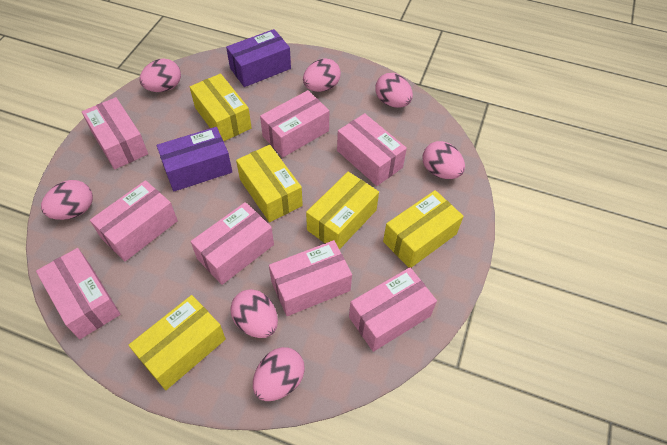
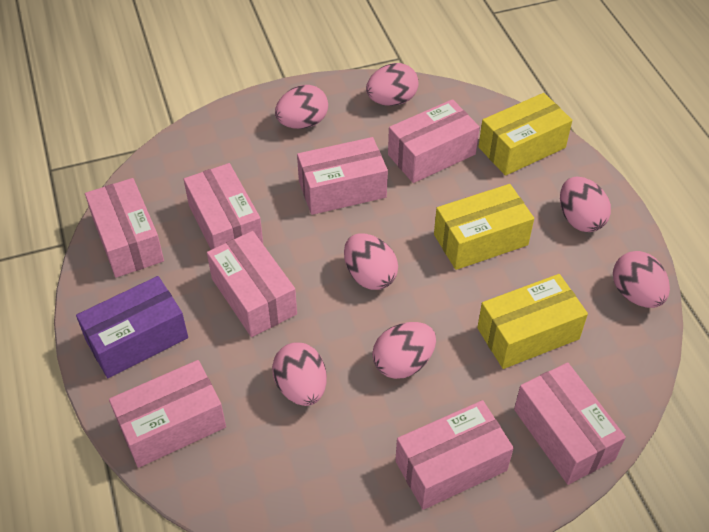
purple box: [157,127,232,191] [226,29,291,87] = 2 -> [76,276,188,378] = 1
yellow box: [129,295,226,390] [190,74,252,141] [236,145,303,222] [306,172,379,249] [383,190,464,268] = 5 -> [434,184,534,270] [477,274,588,369] [479,93,572,176] = 3

